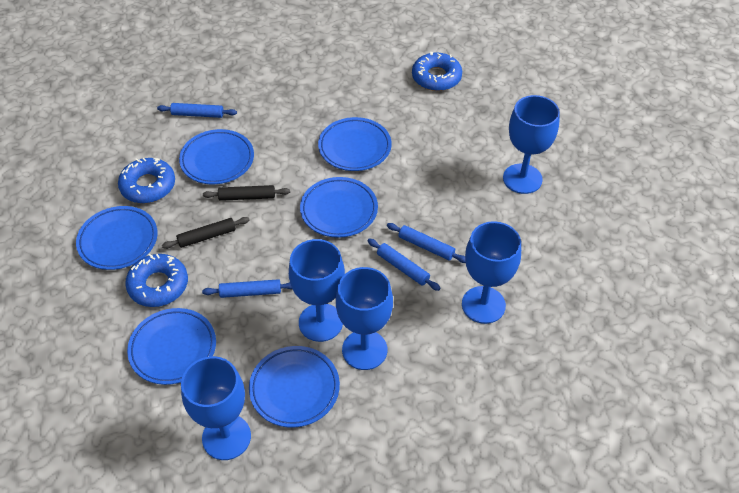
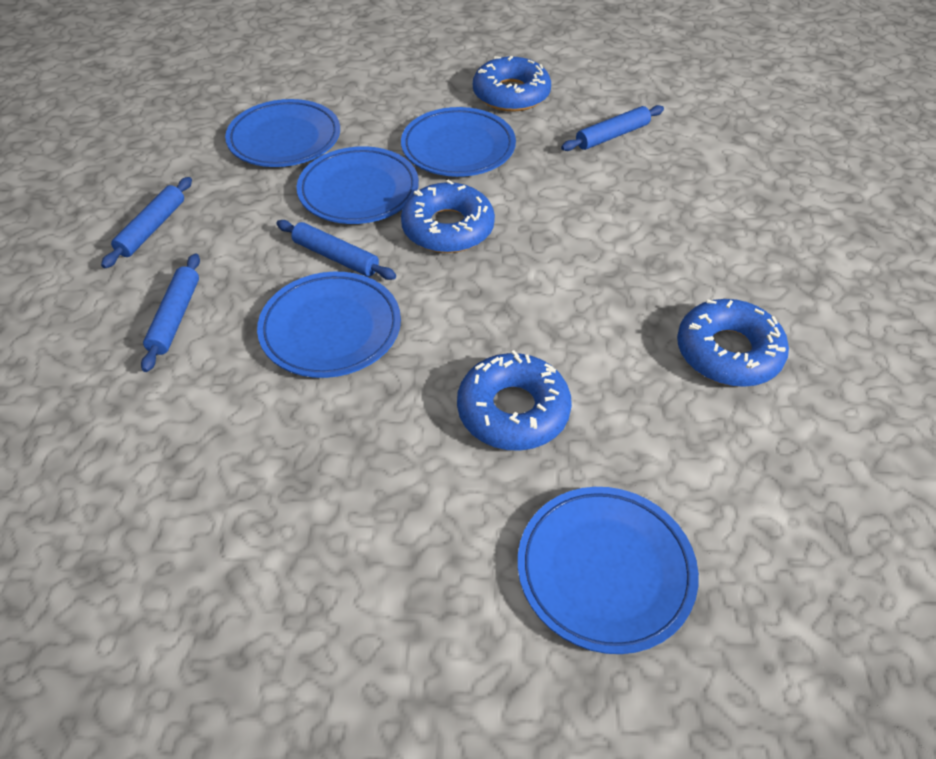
black rolling pin: [162,217,250,249] [203,185,290,201] = 2 -> none = 0
blue donut: [118,158,175,203] [125,254,188,307] [412,52,462,91] = 3 -> [401,180,495,253] [457,350,572,451] [473,56,551,112] [677,299,789,387] = 4
blue goblet: [181,356,251,460] [289,239,345,342] [336,267,393,370] [462,221,521,324] [503,95,560,194] = 5 -> none = 0
blue plate: [76,206,158,270] [127,308,216,385] [179,129,254,184] [249,346,340,427] [300,177,378,238] [318,117,392,171] = 6 -> [225,99,340,167] [257,272,401,378] [297,146,419,224] [401,107,516,177] [518,487,699,654] = 5

